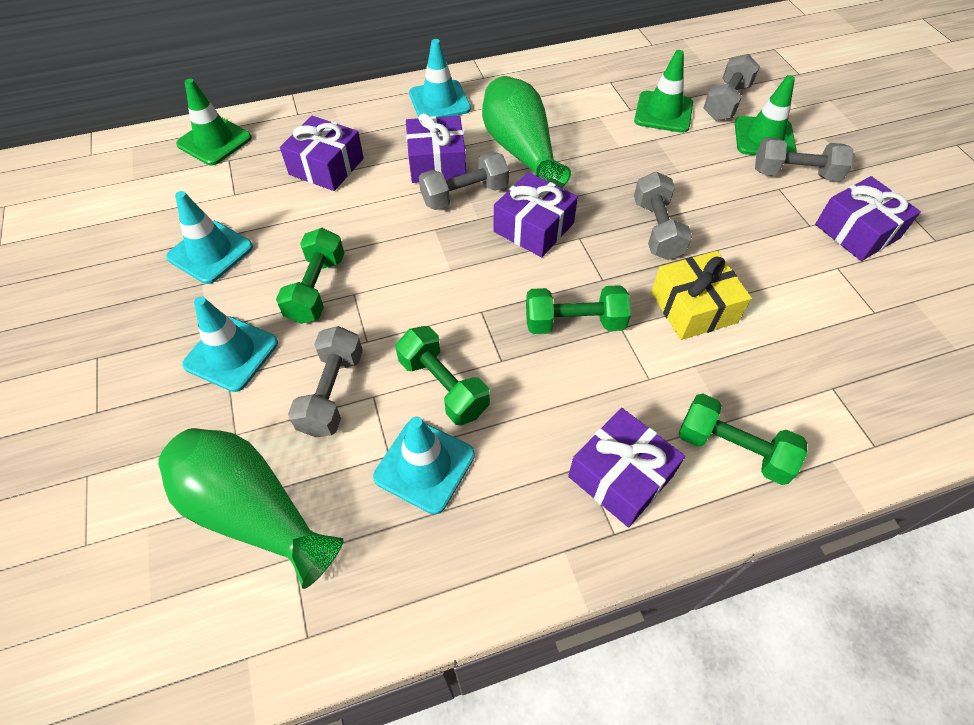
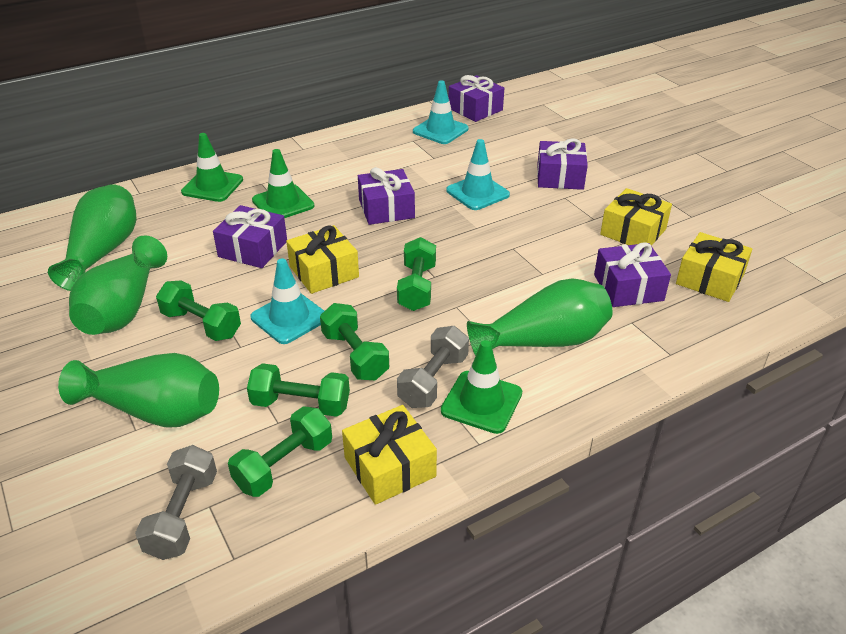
green dumbbell: [276,228,344,324] [396,326,490,425] [526,285,631,334] [679,393,807,485] = 4 -> [156,280,241,341] [228,407,332,497] [247,363,350,417] [320,303,389,380] [397,237,436,311] = 5
green vase: [158,428,343,589] [482,76,571,188] = 2 -> [48,184,137,291] [58,353,219,428] [69,235,167,335] [467,279,613,356] = 4
grey dumbbell: [288,326,363,437] [419,151,509,210] [634,171,692,260] [703,54,760,121] [755,137,854,181] = 5 -> [135,445,217,560] [397,326,469,408] = 2
turquoise traffic cone: [166,191,253,284] [182,297,278,392] [373,416,475,514] [409,39,471,117] = 4 -> [251,258,324,344] [413,80,469,144] [446,139,510,210] = 3
yellow gift: [651,251,752,340] = 1 -> [286,225,359,294] [342,405,437,505] [600,188,672,246] [676,232,752,302] = 4

